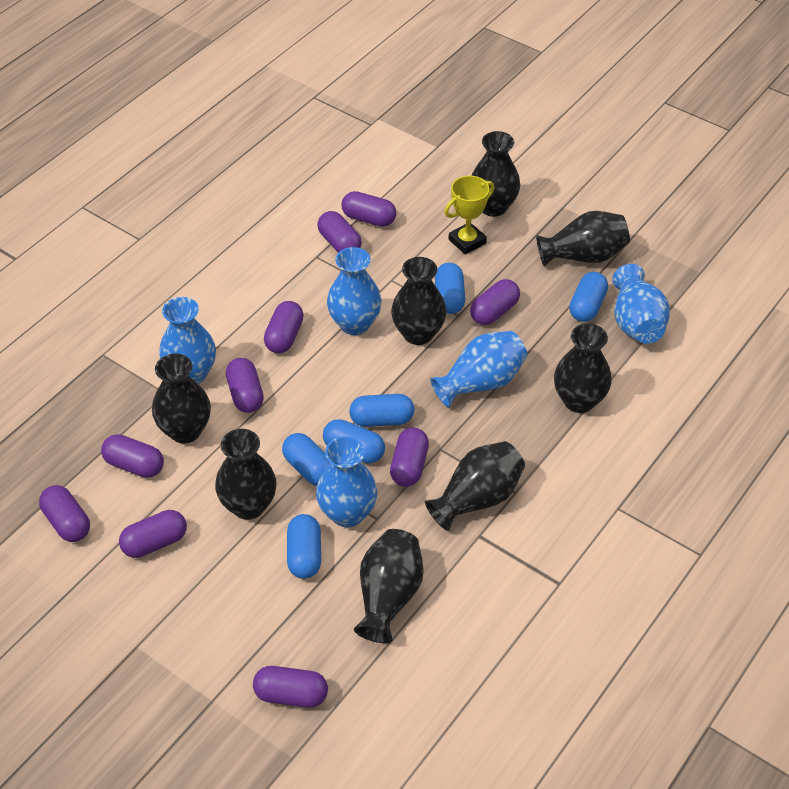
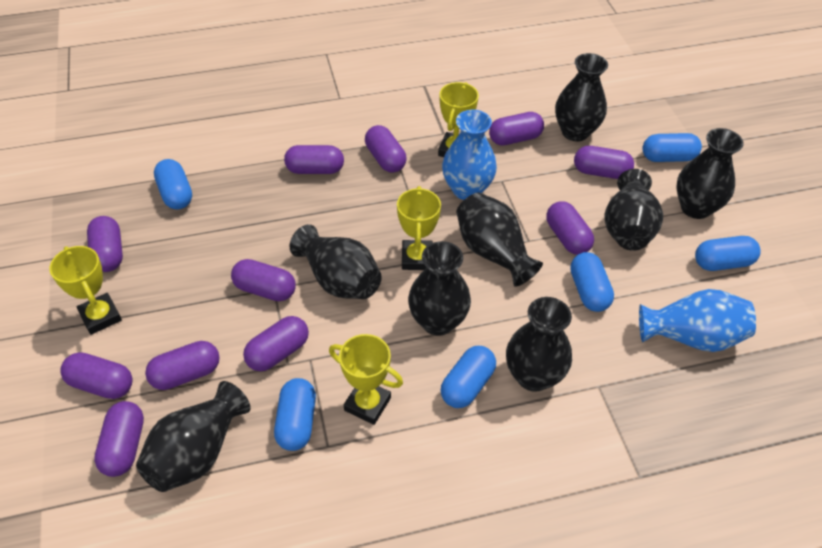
blue vase: [159,297,216,384] [316,436,377,527] [327,247,382,335] [430,331,527,408] [612,264,670,344] = 5 -> [442,110,497,200] [639,289,756,352] = 2
purple capsule: [39,485,90,542] [101,434,164,478] [119,510,187,558] [226,358,264,413] [253,666,328,708] [264,301,304,353] [317,211,362,253] [342,191,396,227] [390,428,429,487] [470,279,520,325] = 10 -> [60,352,133,399] [87,216,123,272] [94,401,144,477] [145,341,220,390] [231,259,296,301] [243,316,309,371] [284,145,344,174] [365,125,406,173] [489,112,544,146] [546,201,594,255] [574,146,634,179] = 11
yellow trophy: [444,176,495,255] = 1 -> [49,246,122,335] [329,334,403,425] [397,186,441,270] [438,82,479,157] = 4

